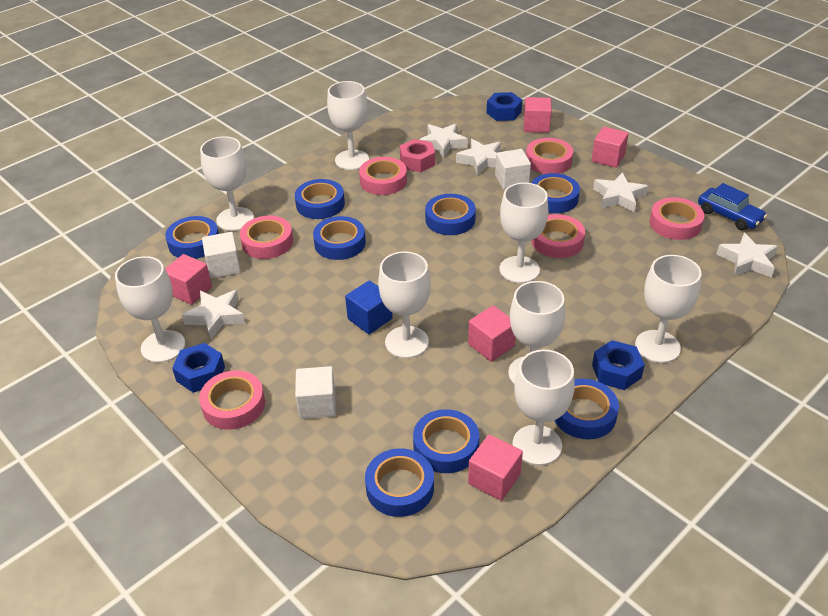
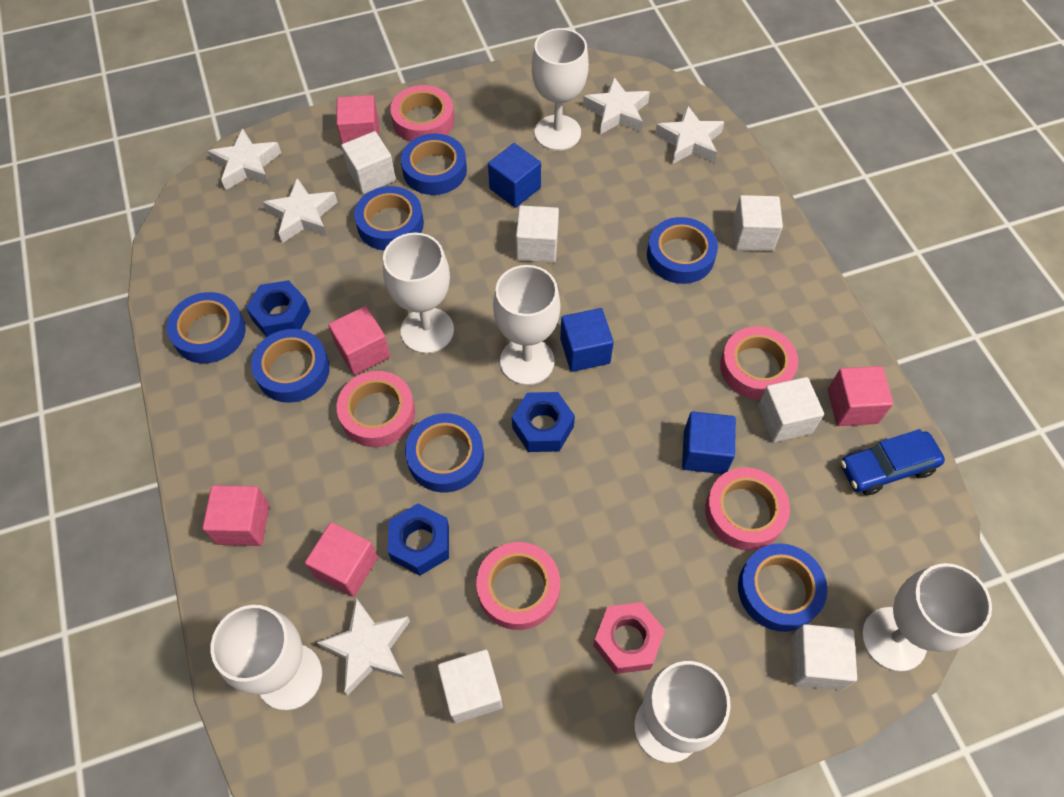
blue cube: [345,280,393,334] = 1 -> [488,143,541,208] [560,308,614,372] [682,411,736,474] = 3
blue tape: [165,216,219,259] [295,179,345,219] [313,216,366,260] [365,448,434,517] [413,409,479,473] [425,194,476,235] [531,173,580,213] [554,379,619,439] = 8 -> [167,292,246,363] [251,329,330,403] [354,186,424,251] [401,133,467,195] [405,413,484,493] [647,217,718,284] [738,543,827,632] = 7
pink tape: [199,370,265,430] [240,215,293,259] [359,157,407,195] [526,138,573,174] [532,214,585,258] [650,197,705,240] = 6 -> [337,371,415,447] [390,85,454,142] [476,542,560,630] [705,467,790,550] [720,326,798,400] = 5
white cube: [202,232,241,278] [295,366,336,419] [495,149,531,190] = 3 -> [341,131,396,194] [438,649,503,723] [516,206,559,263] [733,195,783,251] [758,377,824,443] [790,624,857,690] = 6
white goblet: [115,256,185,363] [200,136,254,231] [327,81,369,170] [378,251,431,358] [499,183,548,283] [508,281,565,384] [513,349,575,465] [635,255,702,363] = 8 -> [211,605,322,710] [383,233,454,354] [493,265,560,385] [532,28,589,151] [634,661,731,763] [862,563,992,672] = 6

